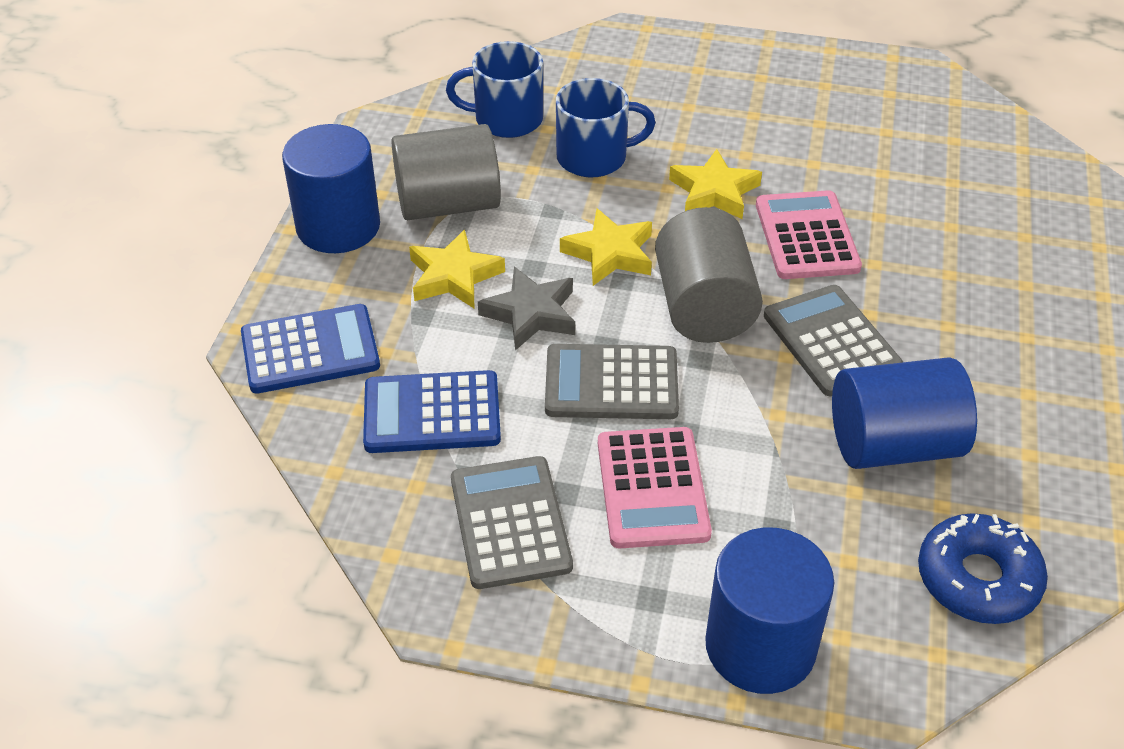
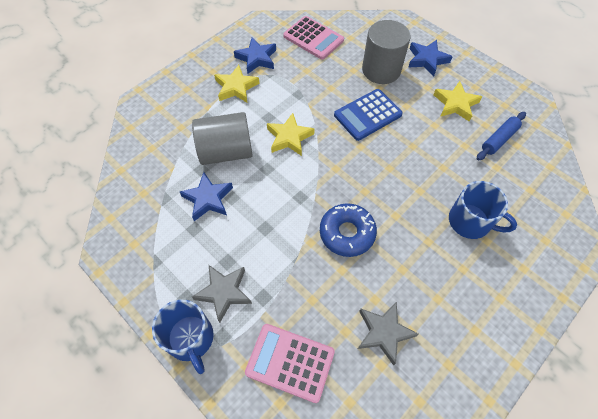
blue calculator: [241,304,380,394] [363,370,501,453] = 2 -> [334,89,403,141] = 1
blue cylinder: [282,124,380,253] [705,527,834,694] [832,357,977,469] = 3 -> none = 0
blue rolling pin: none = 0 -> [477,112,526,161] = 1
blue star: none = 0 -> [180,172,233,221] [234,38,276,74] [408,40,453,76] = 3
grey calculator: [451,456,573,589] [545,344,679,419] [764,285,903,397] = 3 -> none = 0
grey star: [478,267,575,350] = 1 -> [192,265,252,323] [358,301,418,366] = 2

